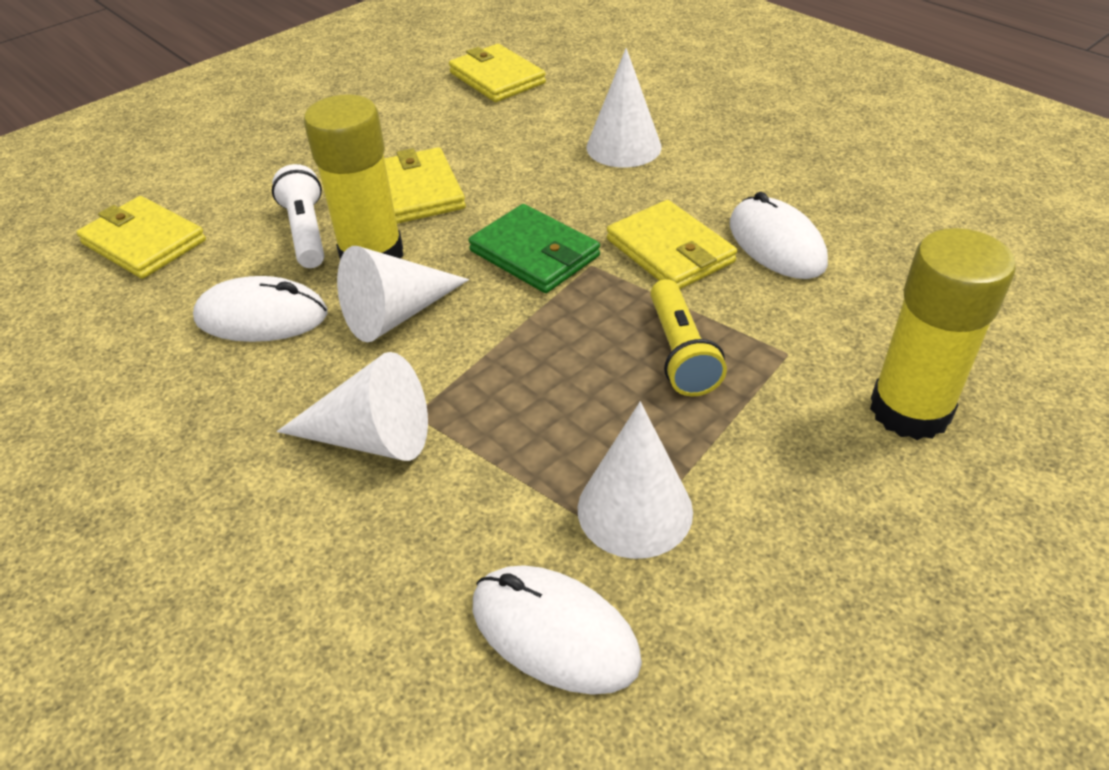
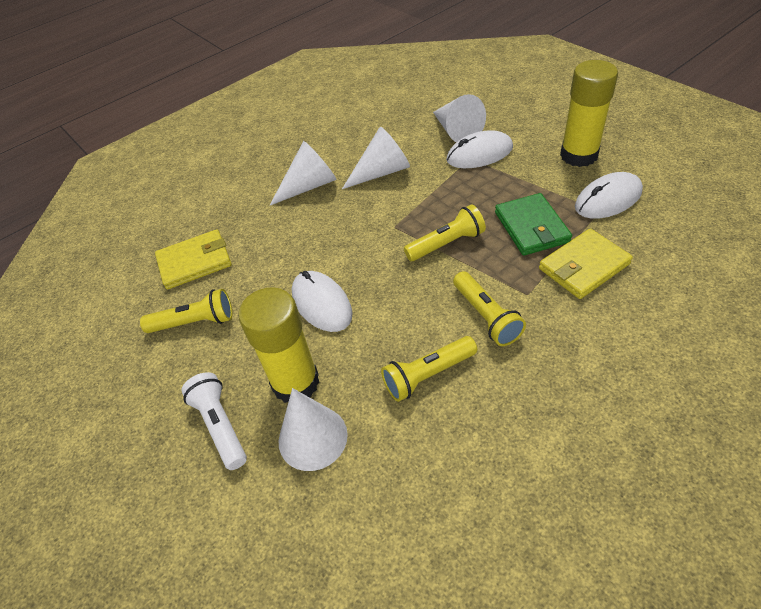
yellow flashlight: [650,279,727,396] = 1 -> [140,289,232,333] [381,336,477,402] [404,204,486,261] [453,271,526,346] = 4
yellow wallet: [76,196,206,279] [384,147,466,224] [449,44,546,102] [607,200,737,289] = 4 -> [155,229,232,290] [539,228,633,299] = 2

